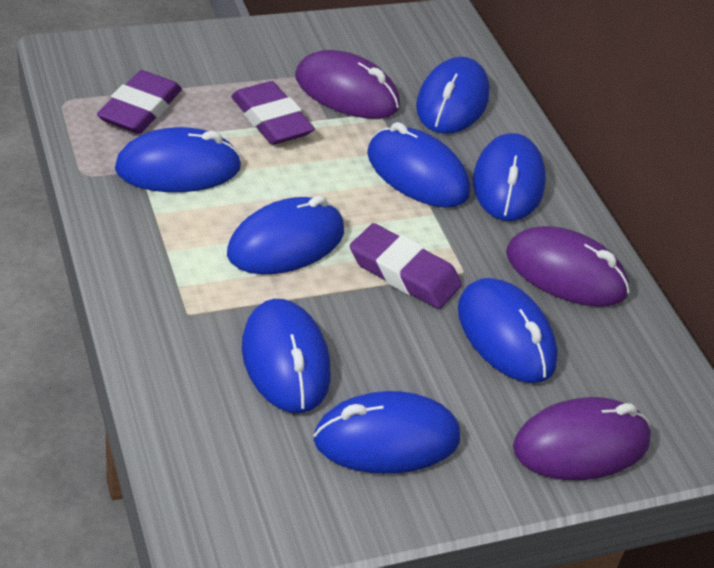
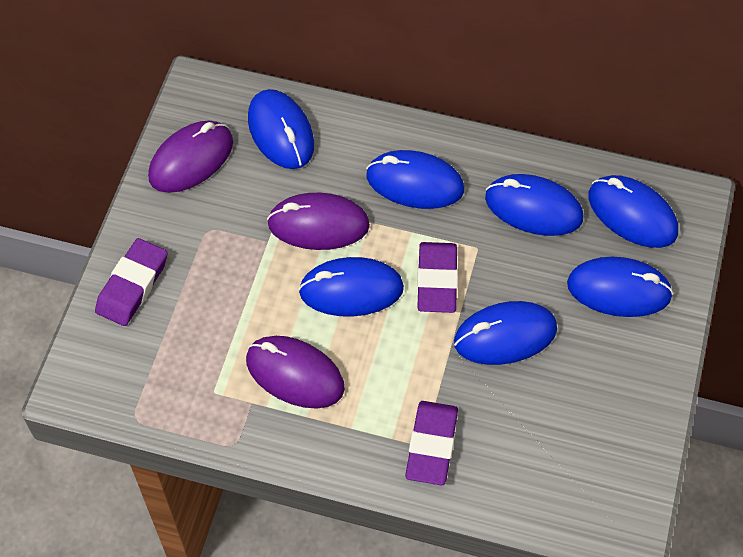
blue mouse: [115,127,242,192] [227,196,344,275] [242,299,330,413] [314,391,460,474] [367,122,470,208] [416,57,490,134] [458,278,558,383] [473,133,546,221] = 8 -> [248,89,314,169] [299,257,404,317] [366,150,464,209] [454,301,557,365] [485,174,583,236] [567,257,673,317] [588,175,678,248] = 7

